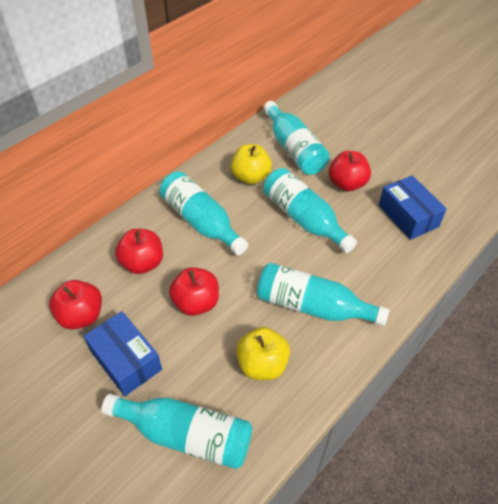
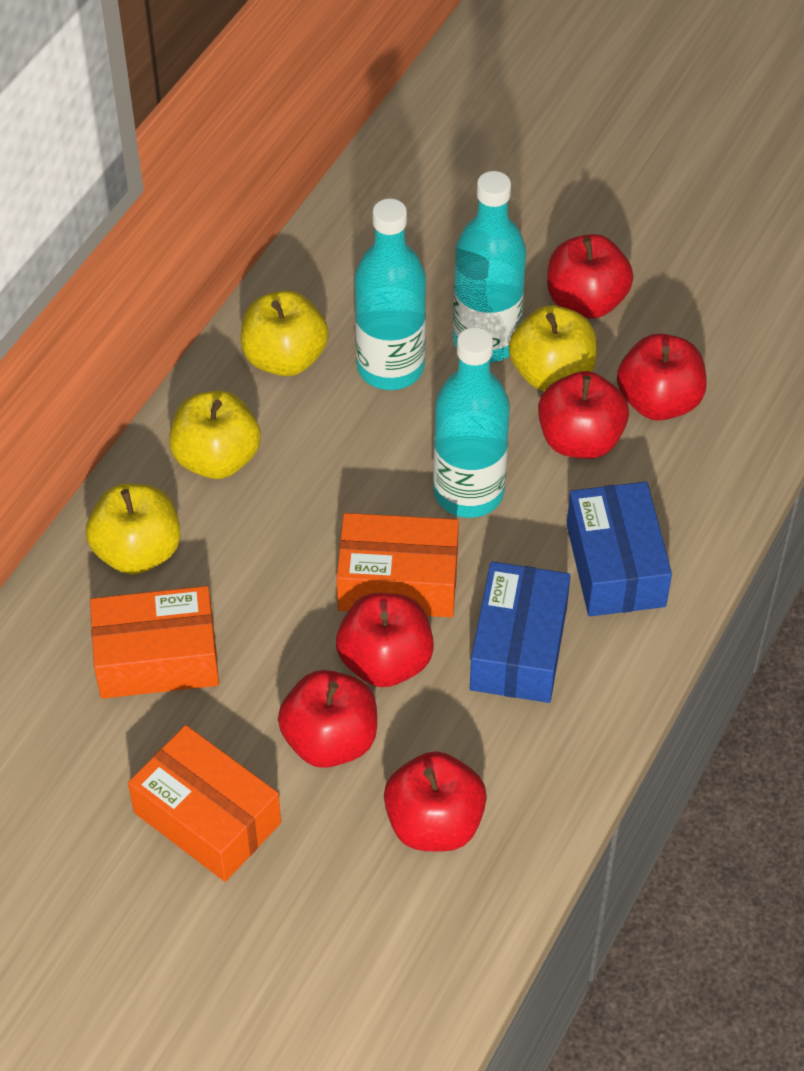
orange box: none = 0 -> [90,586,219,699] [128,725,281,882] [337,513,459,617] = 3
red apple: [49,280,102,330] [115,229,163,274] [169,267,219,316] [329,151,371,191] = 4 -> [278,670,377,768] [336,593,434,687] [384,751,487,851] [538,371,629,459] [547,234,633,319] [617,333,707,421] = 6
turquoise bottle: [101,393,252,469] [160,171,248,255] [257,263,389,326] [263,168,357,253] [264,101,330,175] = 5 -> [354,199,426,390] [433,327,510,518] [453,171,526,363] = 3
yellow apple: [230,144,272,184] [236,327,290,380] = 2 -> [86,484,181,575] [169,391,261,479] [241,290,329,376] [509,305,597,391] = 4

